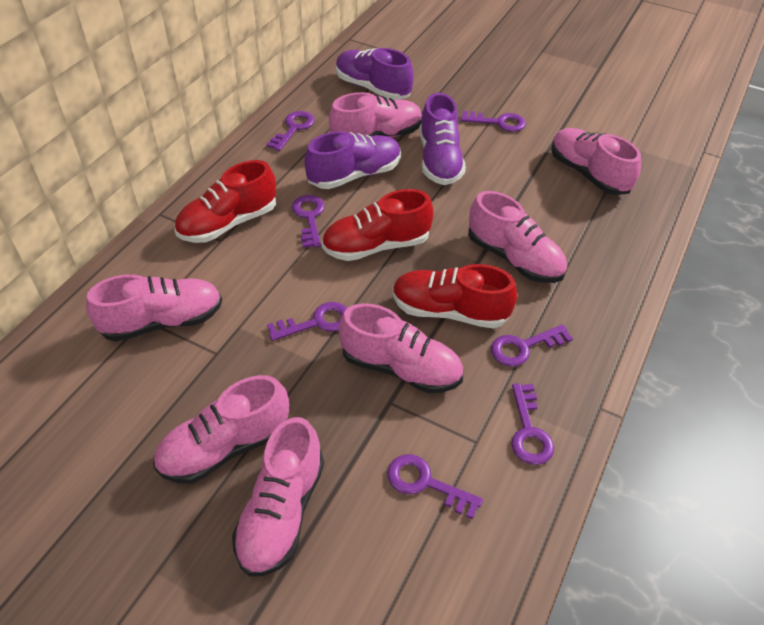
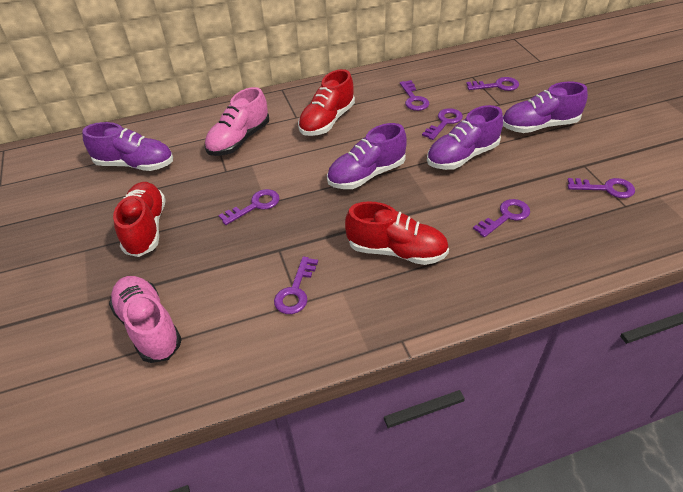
pink shoe: [86,274,222,342] [153,375,289,484] [232,417,324,576] [329,92,422,137] [339,303,463,394] [468,191,567,283] [551,128,641,195] = 7 -> [109,276,182,363] [205,87,269,156] = 2
purple shoe: [304,131,401,189] [336,48,414,100] [420,93,466,185] = 3 -> [82,122,173,171] [327,123,407,189] [427,105,503,170] [503,82,588,133] = 4

